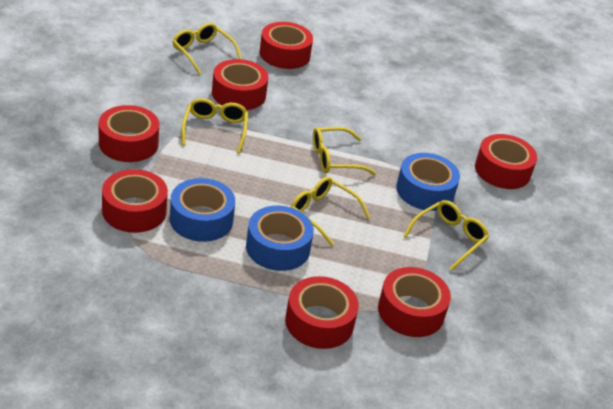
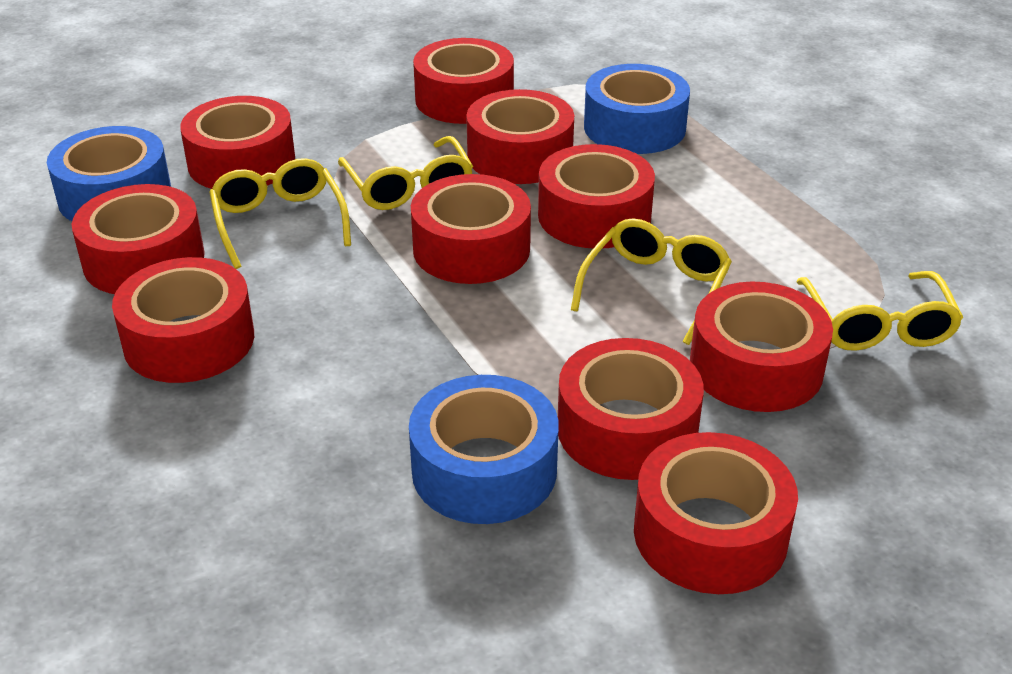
red tape: [99,105,159,162] [102,169,168,233] [212,59,268,110] [260,22,313,69] [285,276,359,349] [378,267,451,337] [475,134,537,189] = 7 -> [72,184,205,294] [112,257,254,383] [180,96,295,189] [411,174,531,284] [413,38,514,124] [466,89,574,184] [538,144,655,248] [558,338,704,480] [634,432,798,594] [690,282,833,412] = 10
yellow glasses: [173,23,241,74] [182,98,248,153] [291,177,370,246] [313,127,376,175] [403,200,489,271] = 5 -> [209,158,351,269] [338,136,473,210] [571,218,732,345] [796,271,963,351] = 4

